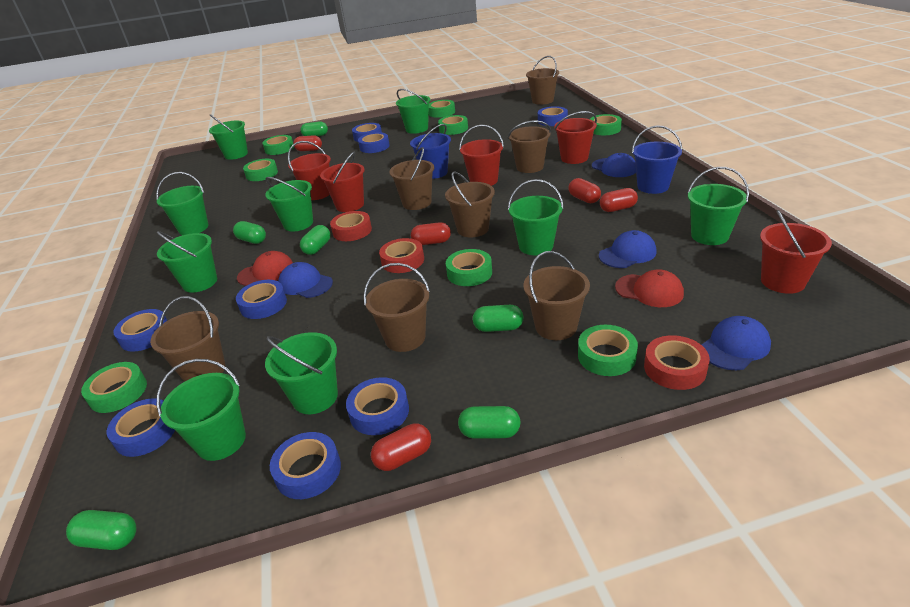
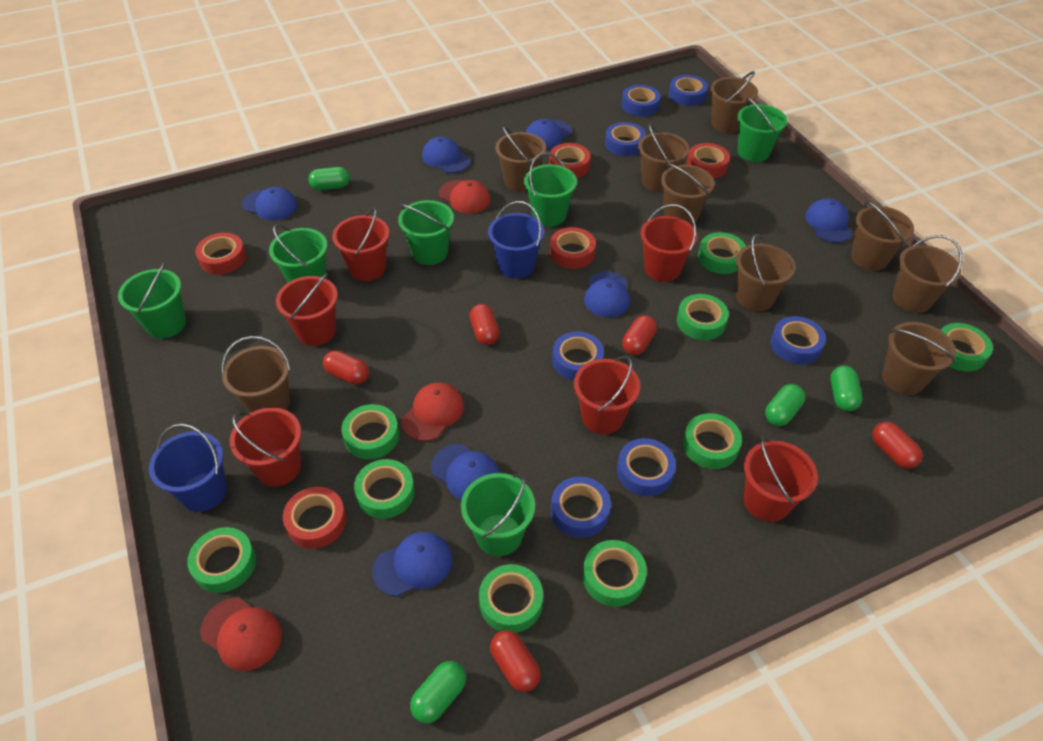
blue cap: [278,262,333,298] [592,153,636,177] [599,230,657,268] [702,316,771,370] = 4 -> [242,187,297,221] [372,532,452,597] [422,137,470,173] [431,444,500,500] [526,119,572,149] [584,271,630,317] [805,198,852,243] = 7
blue tape: [107,398,175,457] [113,309,168,352] [236,280,287,319] [270,432,341,499] [346,377,409,435] [352,123,382,142] [358,132,390,153] [538,106,568,126] = 8 -> [551,477,611,538] [552,331,604,380] [605,122,646,156] [617,438,676,496] [621,85,661,117] [669,75,708,106] [771,316,826,364] = 7
brown bucket: [150,296,225,382] [364,263,430,352] [389,147,434,210] [445,171,495,237] [508,120,551,173] [523,251,590,340] [526,56,559,105] = 7 -> [221,336,291,413] [495,126,546,192] [638,124,689,192] [661,164,714,225] [710,71,758,133] [736,234,796,311] [851,202,914,271] [882,322,956,395] [893,235,963,313] = 9
green bucket: [156,172,209,235] [157,231,217,293] [157,359,246,461] [209,114,248,160] [265,177,313,232] [265,332,338,414] [396,89,430,134] [508,179,564,255] [688,167,749,245] = 9 -> [118,262,186,339] [269,225,327,283] [398,200,454,265] [461,473,535,556] [524,152,577,227] [737,98,787,162] = 6
green capsule: [66,510,137,550] [233,221,266,244] [300,121,328,136] [300,225,331,255] [458,406,520,439] [473,305,523,332] = 6 -> [308,167,350,190] [410,661,466,723] [765,384,805,426] [830,366,862,411] = 4
green tape: [81,362,147,413] [243,159,278,181] [262,135,294,155] [429,100,455,118] [438,115,468,135] [446,249,492,286] [578,325,638,376] [590,114,622,135] = 8 -> [187,527,256,593] [341,404,399,459] [354,459,415,519] [479,564,543,633] [583,540,647,607] [677,294,729,340] [683,413,742,469] [698,232,746,274] [941,323,993,371] = 9
red bucket: [288,141,331,200] [320,152,365,212] [459,125,504,186] [554,111,597,164] [760,210,832,294] = 5 -> [230,408,301,486] [276,273,338,346] [332,207,390,281] [574,356,640,434] [640,204,697,282] [744,437,818,522] = 6
red cap: [237,251,293,286] [615,269,684,307] = 2 -> [200,598,282,671] [402,382,464,441] [439,180,491,213] = 3
red tape: [330,211,372,241] [379,238,424,273] [644,335,710,390] = 3 -> [195,233,246,274] [283,487,347,549] [549,143,591,178] [550,227,596,269] [687,143,730,178] = 5

